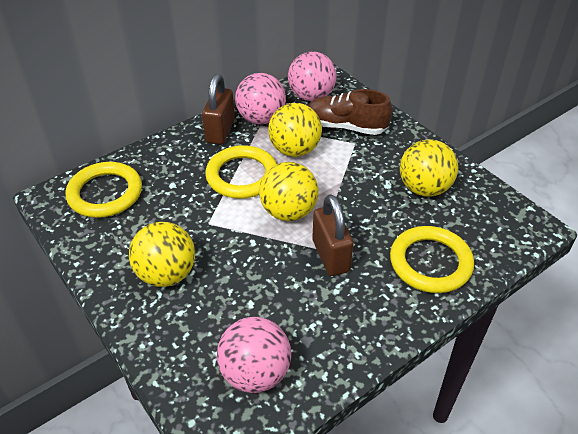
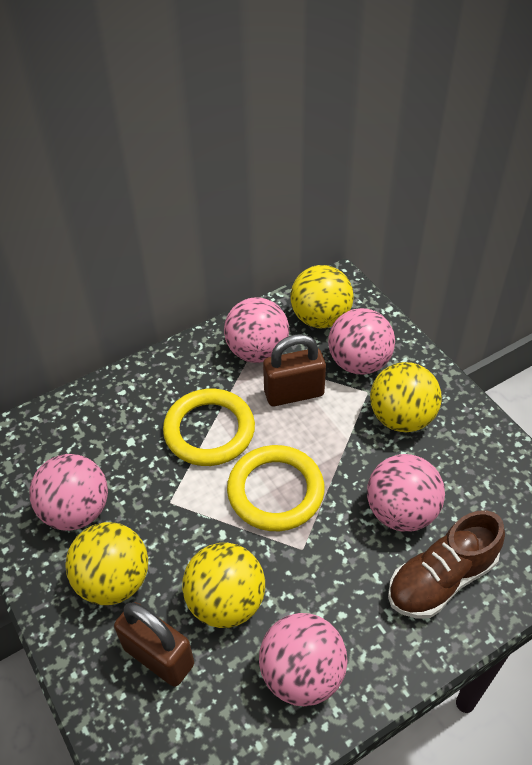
pink ball: [217,317,291,393] [235,73,286,124] [288,52,337,101] = 3 -> [30,454,108,531] [224,297,289,363] [259,613,347,706] [328,308,395,374] [367,454,445,532] = 5
yellow ring: [66,162,142,218] [205,145,277,199] [390,226,474,293] = 3 -> [163,389,255,466] [227,445,325,531] = 2

